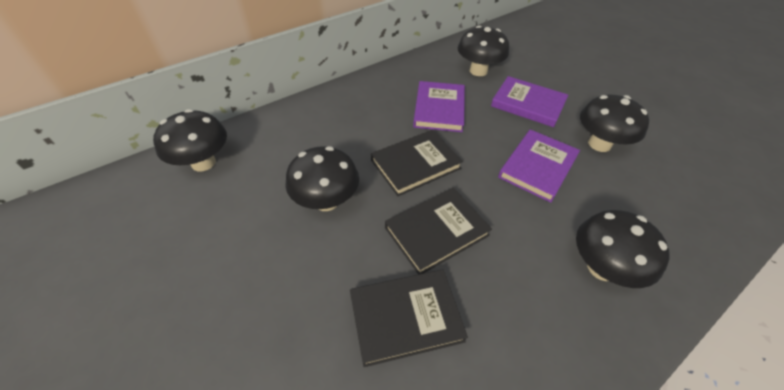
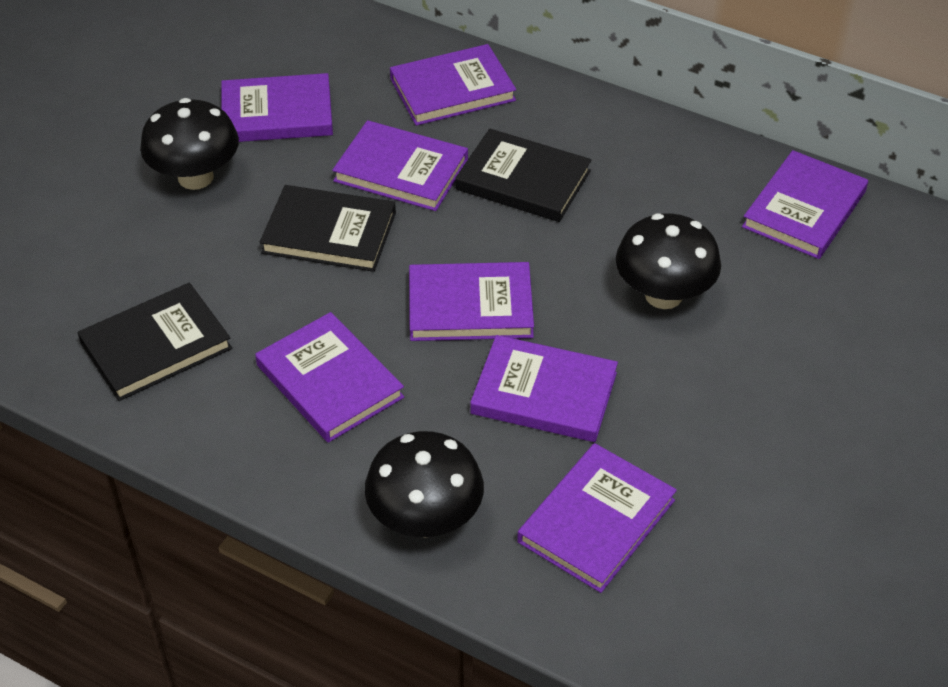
black mushroom: [153,109,227,171] [286,146,359,211] [458,26,509,76] [576,210,670,288] [580,95,649,152] = 5 -> [140,98,239,190] [365,431,484,537] [616,213,721,309] = 3
purple book: [413,81,465,132] [491,76,568,127] [498,129,580,203] = 3 -> [221,73,333,142] [255,312,404,443] [332,120,468,211] [390,44,516,126] [409,262,534,341] [470,335,618,442] [517,443,677,593] [742,150,868,259] = 8

